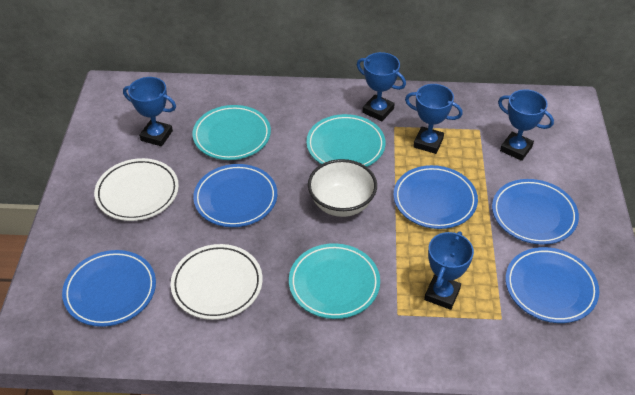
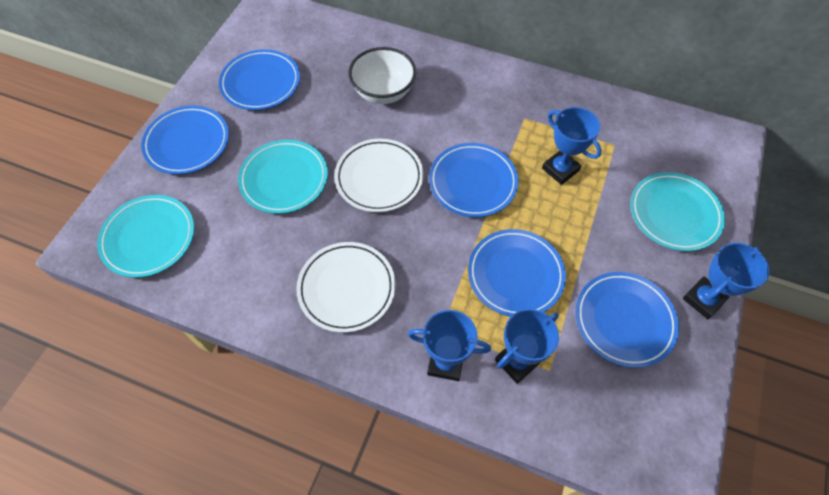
blue trophy: [123,77,176,146] [357,52,406,121] [405,84,463,154] [424,231,474,310] [498,89,554,161] = 5 -> [408,310,491,381] [495,309,559,384] [542,107,602,185] [682,243,769,319] = 4

